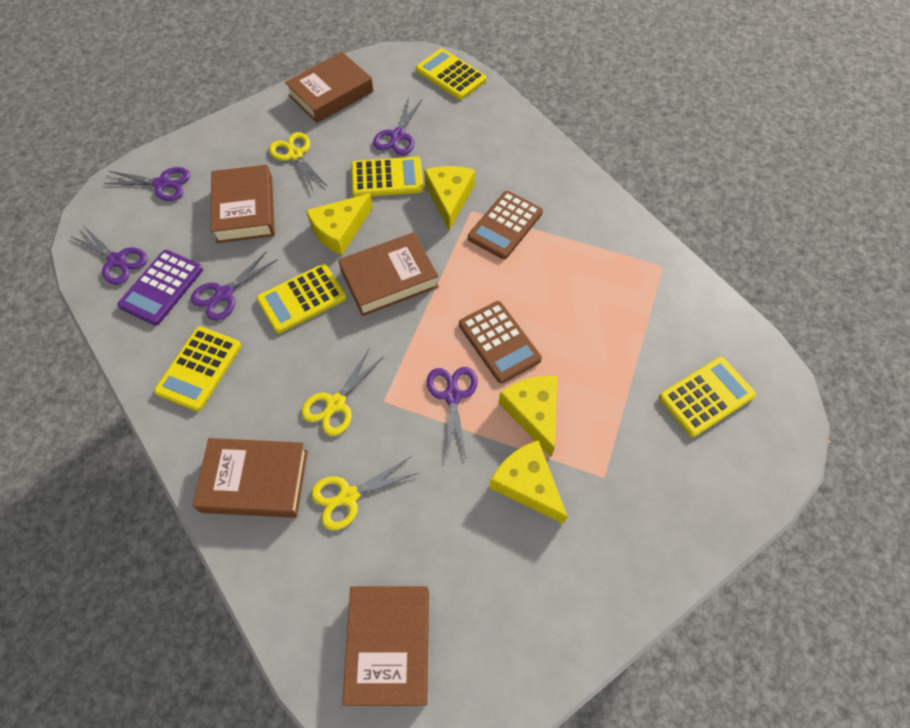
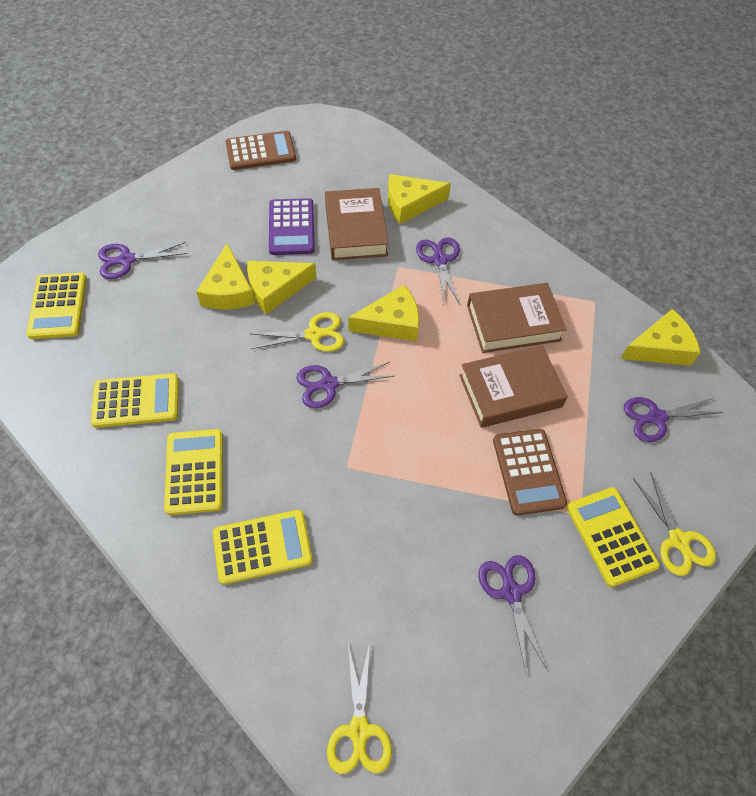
brown book: [193,438,308,518] [211,165,275,243] [285,52,373,123] [338,232,439,316] [342,586,429,706] = 5 -> [325,188,389,260] [459,345,568,428] [467,283,567,353] = 3
yellow cheese: [306,193,373,255] [424,166,475,231] [489,440,568,524] [499,376,557,457] = 4 -> [196,243,255,309] [247,261,317,314] [348,285,419,341] [388,174,451,224] [620,309,701,366] = 5

